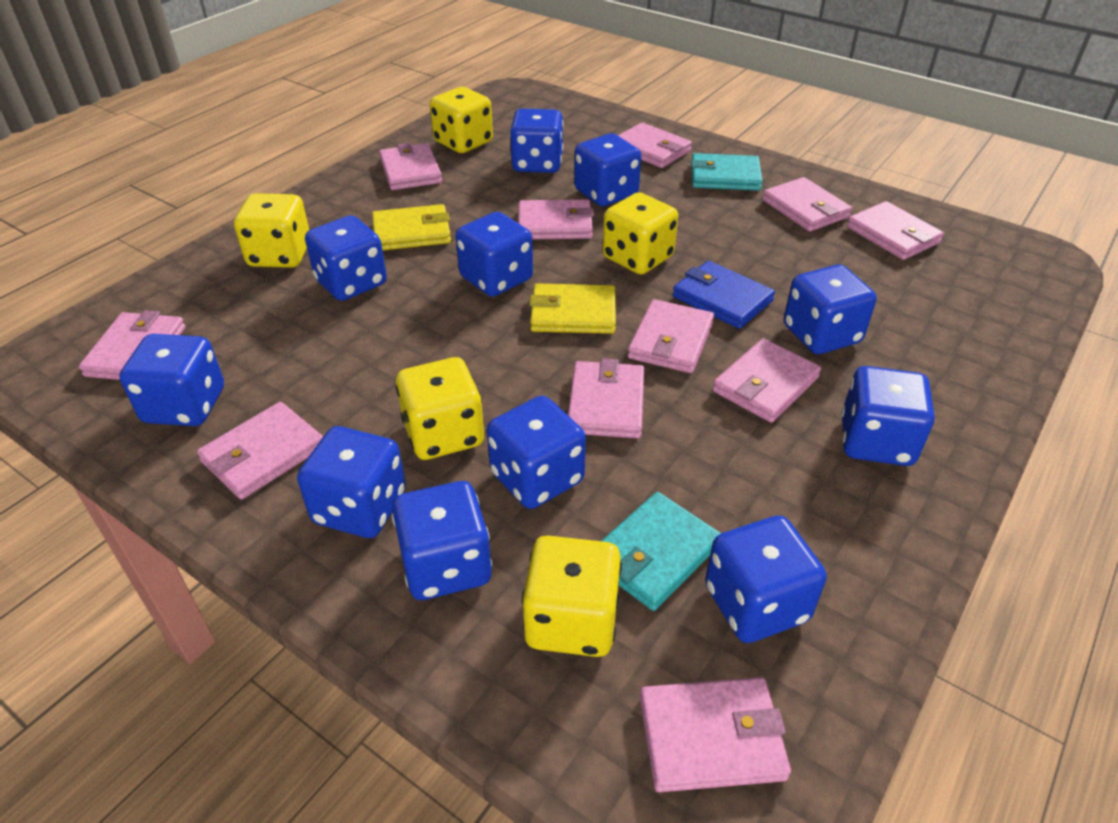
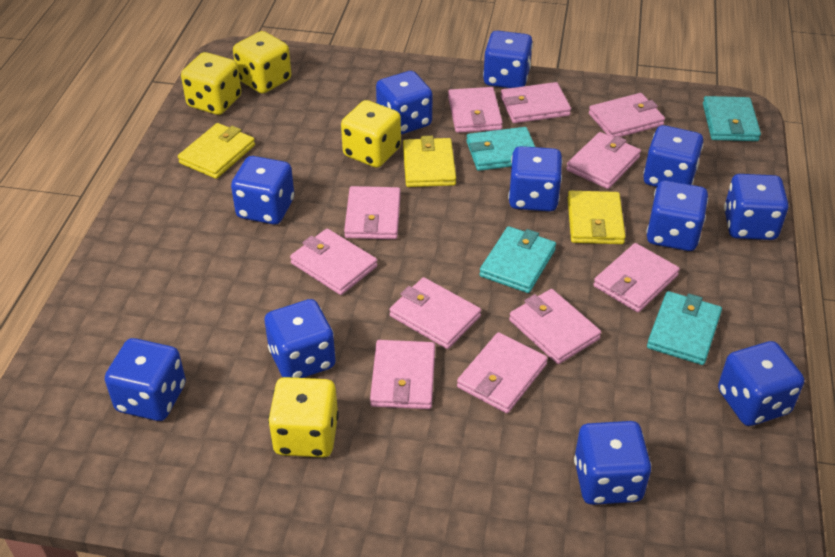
blue wallet: [673,261,775,329] = 1 -> none = 0
turquoise wallet: [602,492,721,611] [691,153,763,191] = 2 -> [466,127,535,171] [479,226,556,293] [647,291,722,365] [703,96,761,141] = 4
yellow dice: [234,193,309,268] [396,357,484,460] [430,87,493,153] [522,536,622,657] [602,192,678,275] = 5 -> [181,52,241,115] [233,31,291,94] [268,377,339,457] [341,100,401,168] = 4
yellow wallet: [372,204,451,250] [529,283,616,334] = 2 -> [178,123,255,179] [403,136,456,187] [568,191,626,244] = 3

